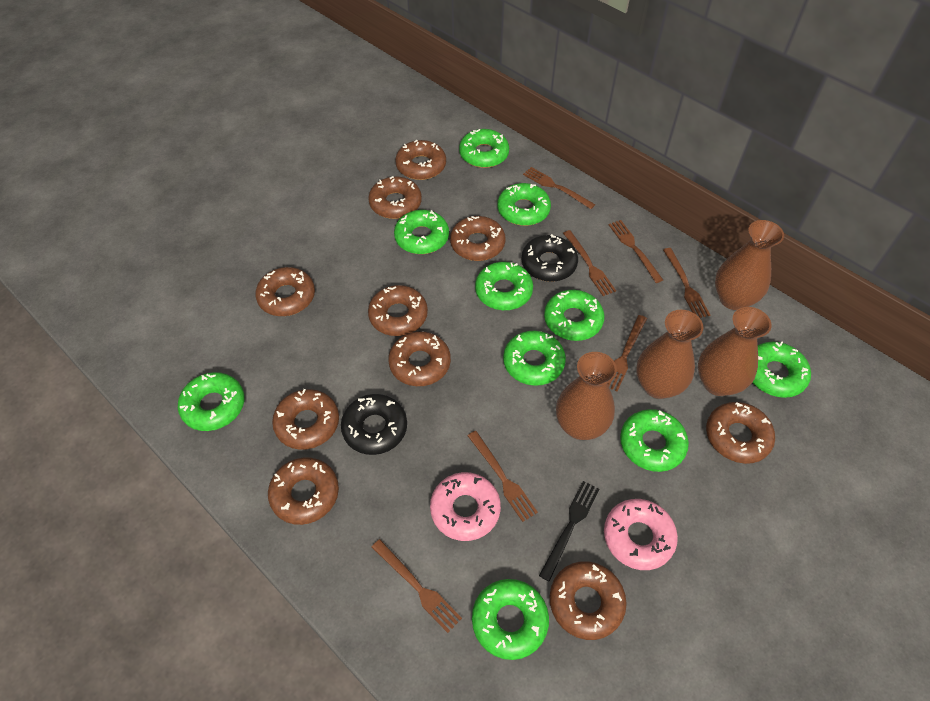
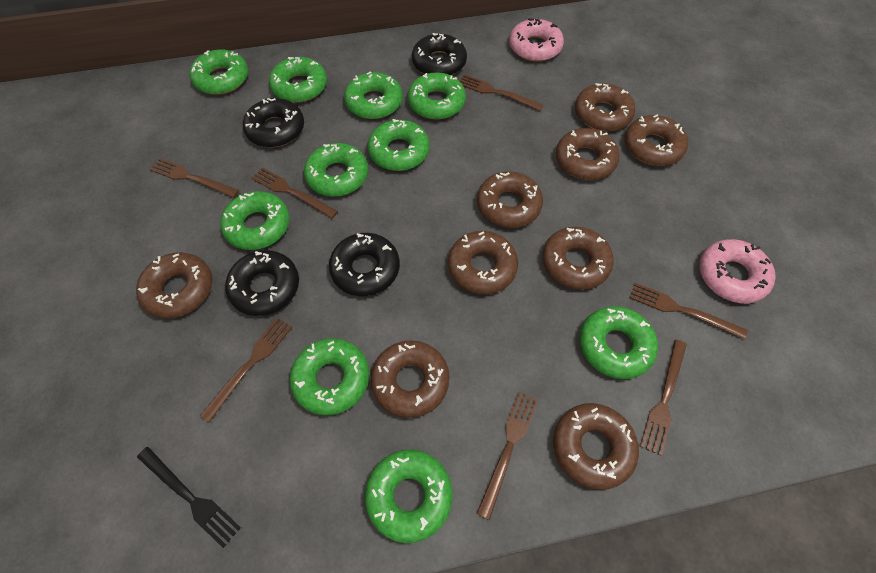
black donut: [341,394,407,455] [521,234,578,282] = 2 -> [225,250,299,316] [243,98,304,147] [329,233,400,296] [412,33,467,75] = 4
brown donut: [255,267,315,316] [268,457,339,525] [272,389,339,450] [368,176,422,219] [368,285,428,336] [388,331,451,386] [395,140,446,180] [450,216,506,261] [550,561,627,640] [706,402,775,464] = 10 -> [136,252,212,318] [370,340,450,418] [448,231,518,294] [477,171,543,228] [542,227,614,290] [553,403,639,490] [556,128,620,180] [575,83,635,131] [624,115,688,166] = 9
brown vase: [556,352,617,440] [636,310,704,399] [698,307,771,396] [715,220,784,310] = 4 -> none = 0

